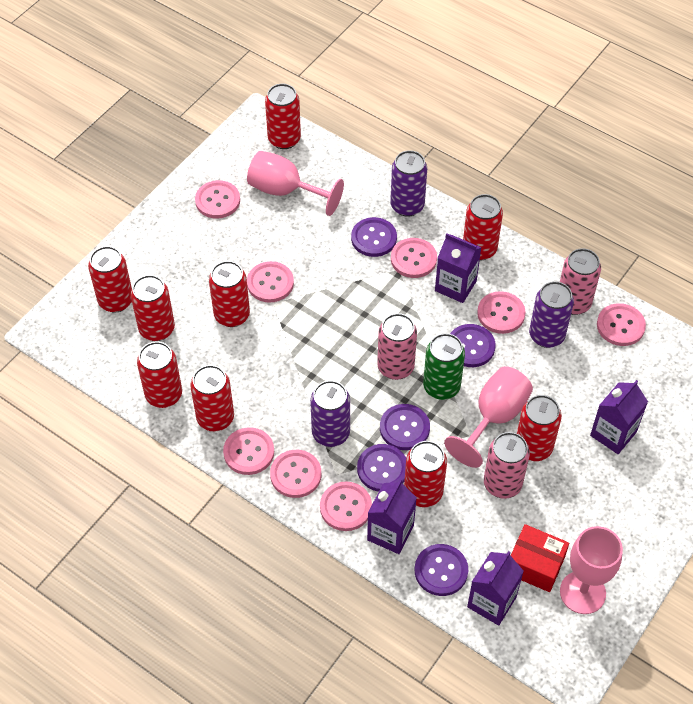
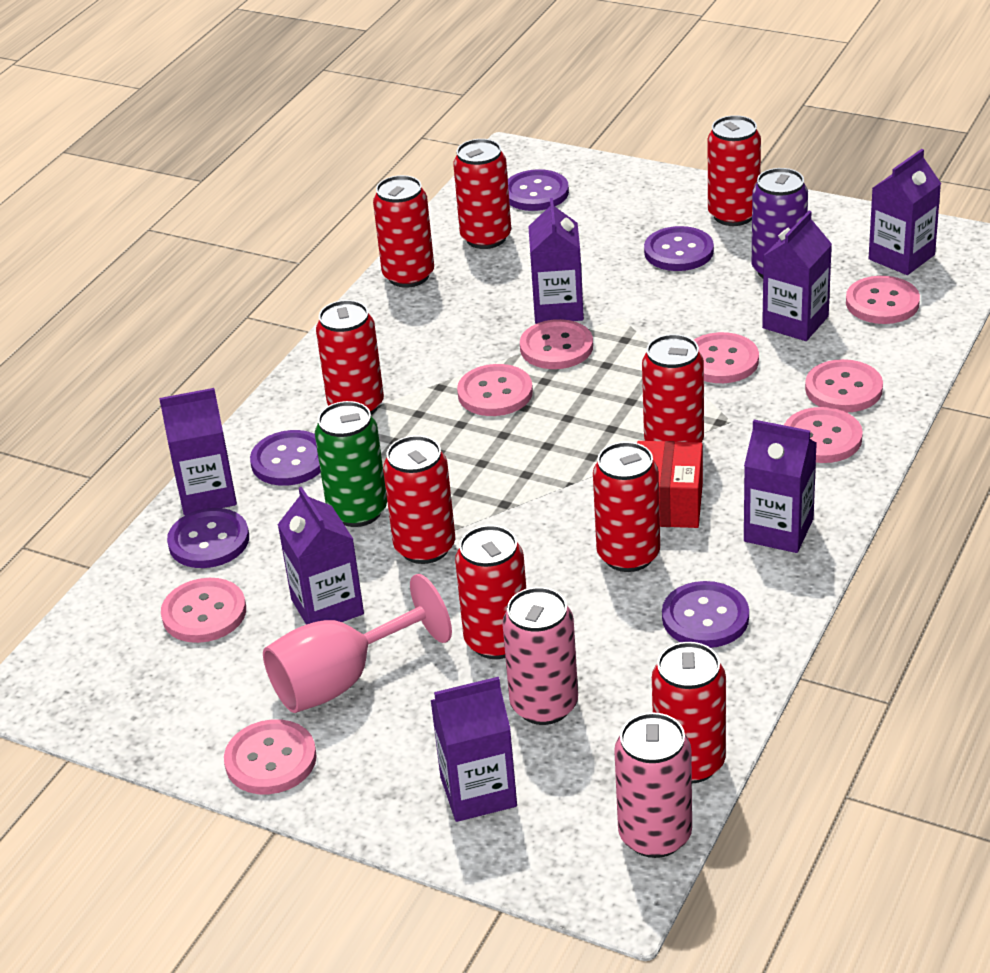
pink can: [377,313,417,380] [484,432,530,499] [560,248,601,315] = 3 -> [502,587,578,725] [614,712,692,858] = 2
pink goblet: [247,151,344,216] [444,366,533,468] [560,526,623,614] = 3 -> [263,574,452,713] = 1
purple can: [310,380,350,447] [390,150,427,217] [529,281,574,348] = 3 -> [751,168,808,278] = 1
purple carton: [367,479,417,554] [435,233,482,303] [467,551,524,626] [590,380,648,454] = 4 -> [159,388,237,515] [277,487,364,625] [430,677,517,822] [528,198,584,324] [744,420,817,553] [762,211,832,341] [869,149,941,275] = 7

